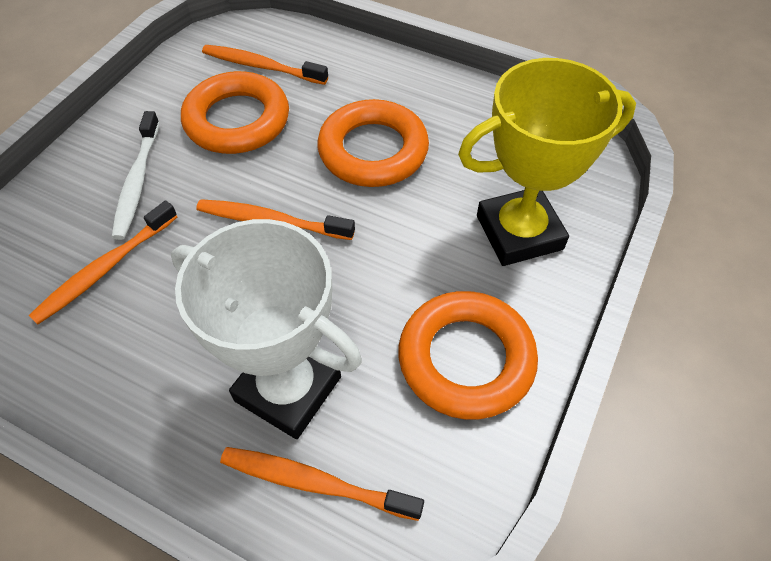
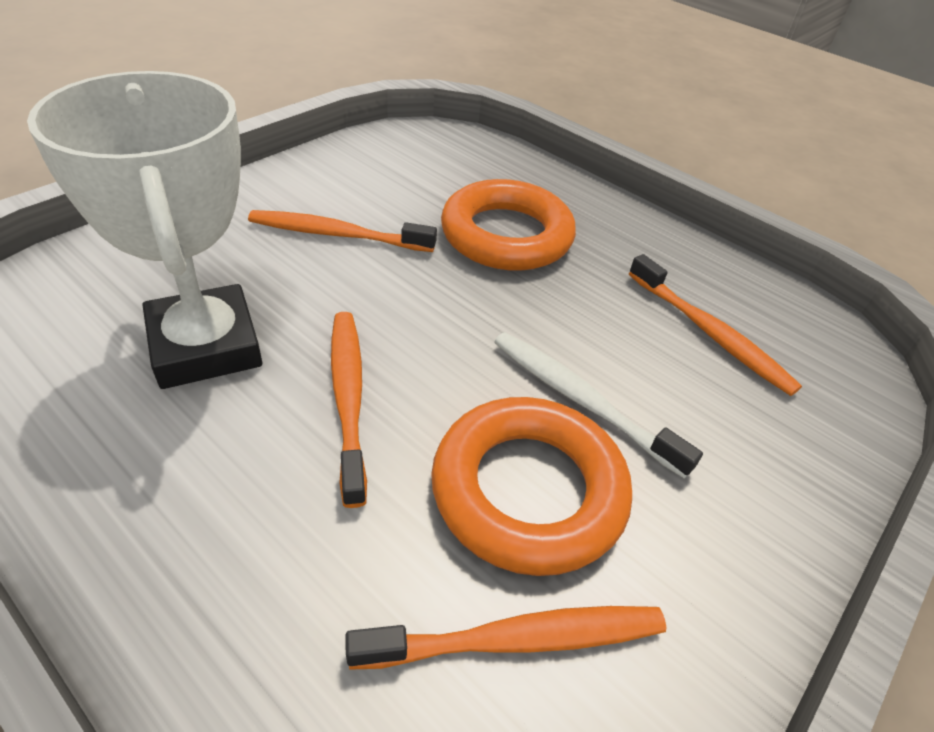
orange ring: [181,71,289,154] [317,99,429,187] [398,291,538,420] = 3 -> [431,397,632,576] [441,179,576,271] = 2
yellow trophy: [458,58,636,266] = 1 -> none = 0

